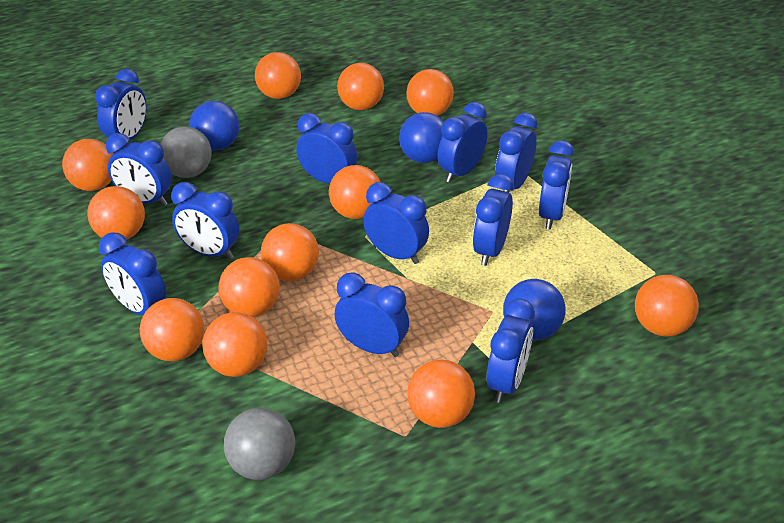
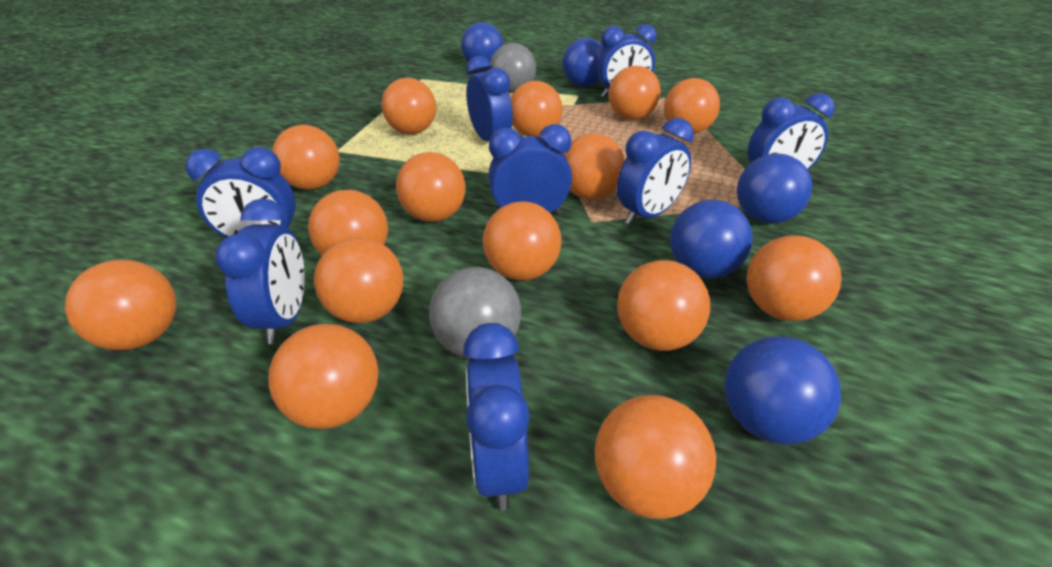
blue ball: [189,101,239,151] [399,112,444,163] [503,279,566,341] = 3 -> [461,22,504,62] [562,38,603,87] [670,200,753,278] [724,336,841,444] [737,154,812,224] = 5
blue clock: [95,69,147,140] [99,232,166,315] [106,133,172,206] [171,182,239,260] [296,113,357,184] [334,273,409,357] [363,182,429,264] [438,102,488,183] [473,174,514,266] [487,298,535,403] [495,113,538,192] [539,140,574,229] = 12 -> [185,147,296,238] [215,198,305,344] [463,323,530,511] [466,56,513,141] [488,124,572,215] [597,24,657,98] [617,118,694,225] [748,93,835,170] = 8
orange ball: [62,139,114,191] [87,186,145,240] [140,298,204,361] [202,312,268,377] [219,257,280,317] [255,52,301,99] [261,223,319,281] [329,165,380,219] [337,63,384,110] [406,69,454,116] [407,360,475,428] [635,275,699,337] = 12 -> [65,260,176,350] [268,324,378,429] [272,125,340,190] [308,190,388,256] [314,237,403,323] [381,78,436,134] [396,152,466,222] [483,201,561,280] [510,81,563,137] [563,133,625,200] [595,395,716,519] [608,66,661,120] [617,260,710,351] [664,78,720,134] [747,236,841,321] = 15

